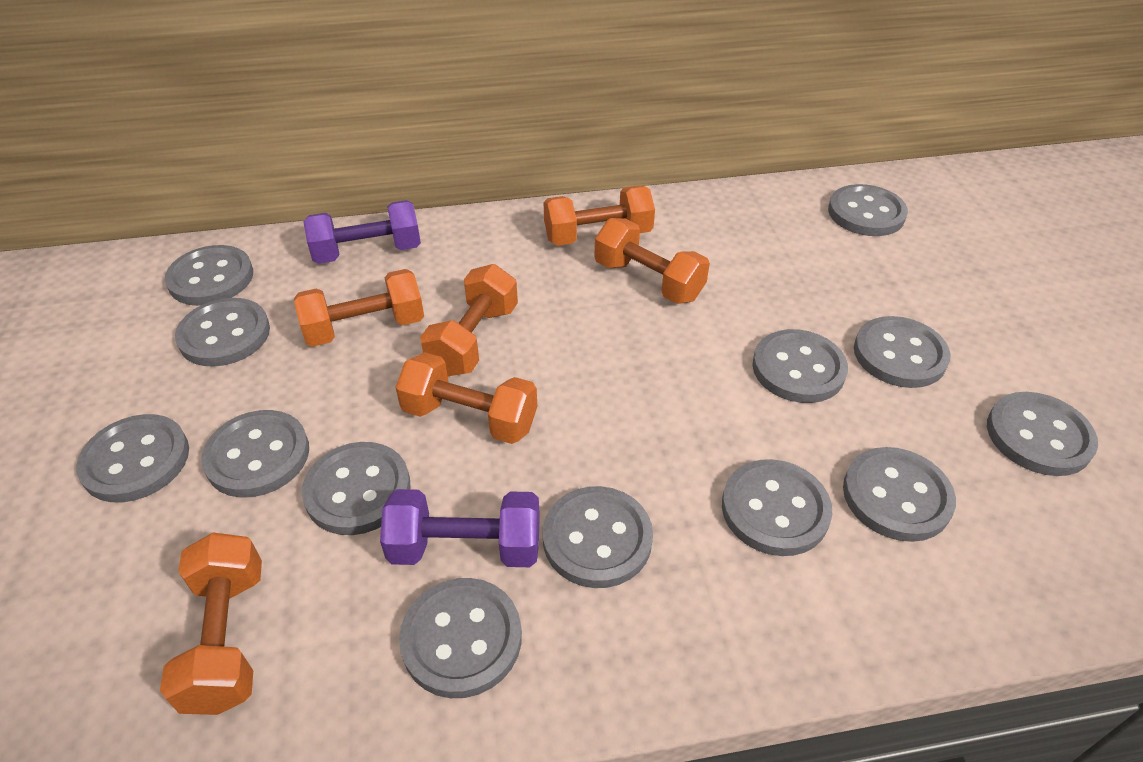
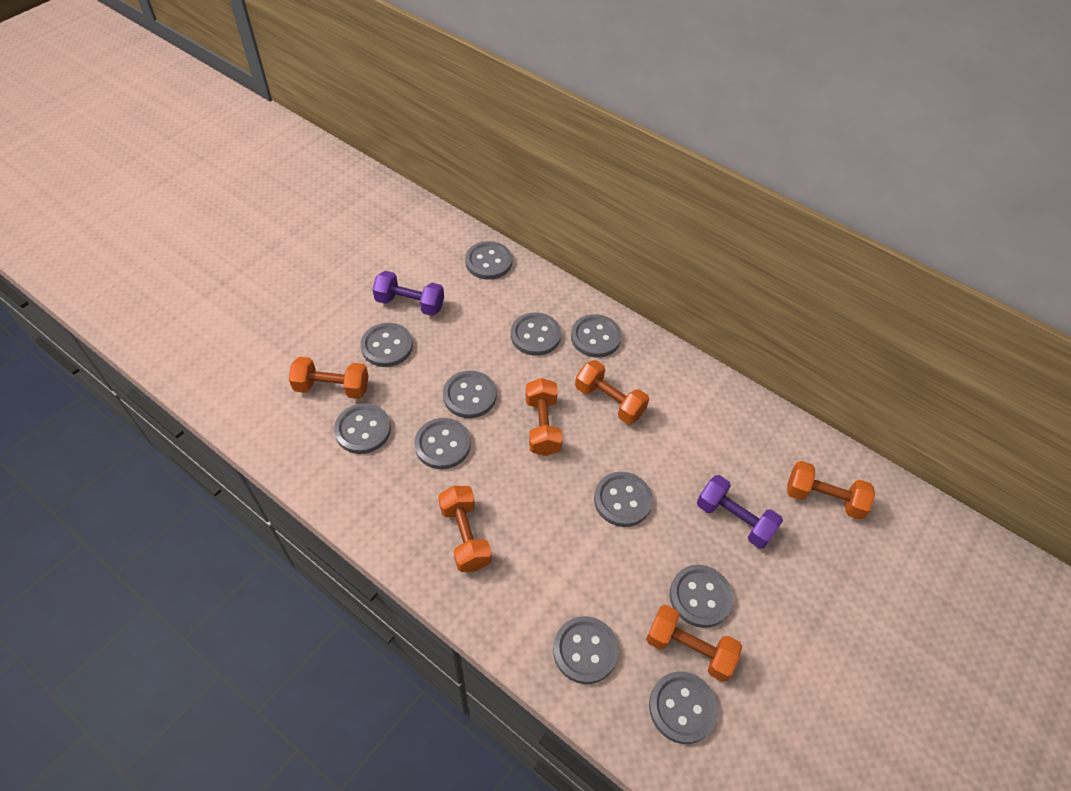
grey button: [76,414,189,502] [165,245,253,306] [175,298,270,367] [201,410,309,498] [302,442,411,535] [399,578,522,698] [543,486,653,588] [722,459,832,556] [752,329,848,403] [828,184,908,236] [843,447,956,542] [854,316,951,388] [987,392,1098,476] = 13 -> [334,403,391,454] [360,323,413,367] [414,418,471,469] [443,371,496,418] [465,241,512,280] [511,312,561,356] [553,616,619,684] [571,314,622,358] [594,472,653,527] [649,671,718,744] [670,565,733,628] = 11

